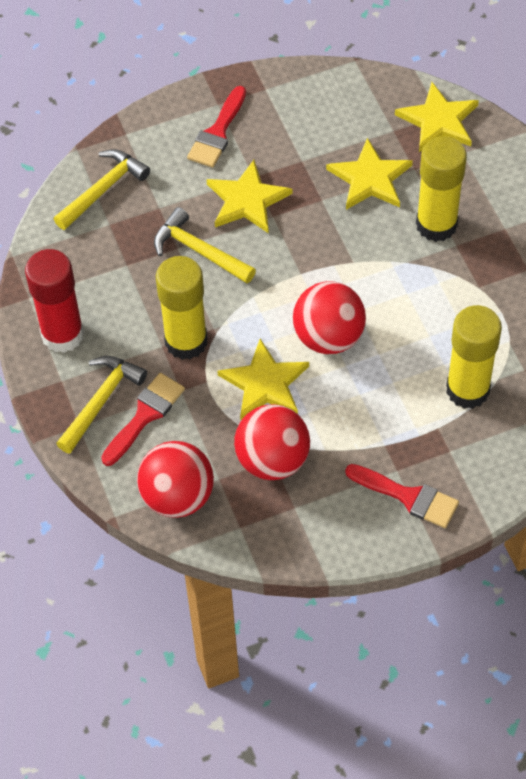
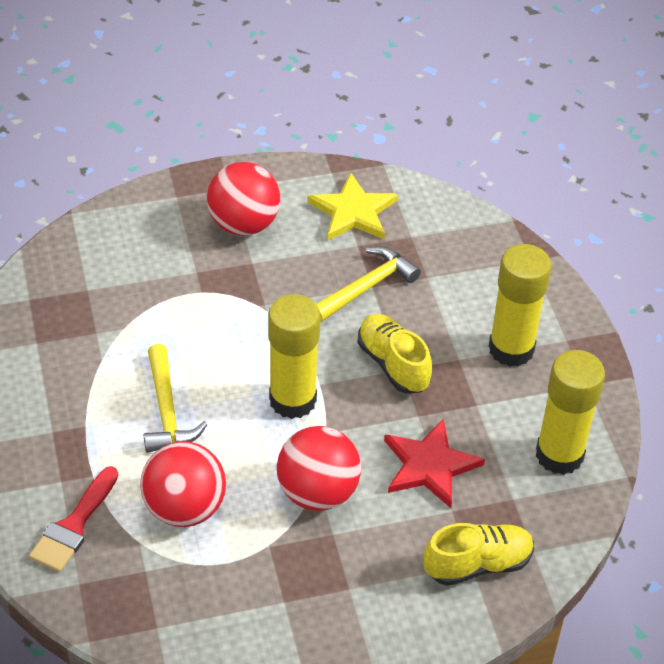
red brush: [101,373,185,466] [187,86,246,168] [345,464,459,528] = 3 -> [29,466,118,572] = 1
red glue stick: [25,249,84,353] = 1 -> none = 0
red star: none = 0 -> [384,419,485,508] = 1
yellow hammer: [54,149,150,230] [56,356,147,454] [154,207,256,283] = 3 -> [144,344,208,453] [316,247,421,322] = 2
yellow shoe: none = 0 -> [357,314,432,393] [423,523,534,586] = 2
yellow star: [206,160,292,233] [217,339,309,421] [326,138,413,210] [395,82,479,152] = 4 -> [307,173,398,241] = 1

